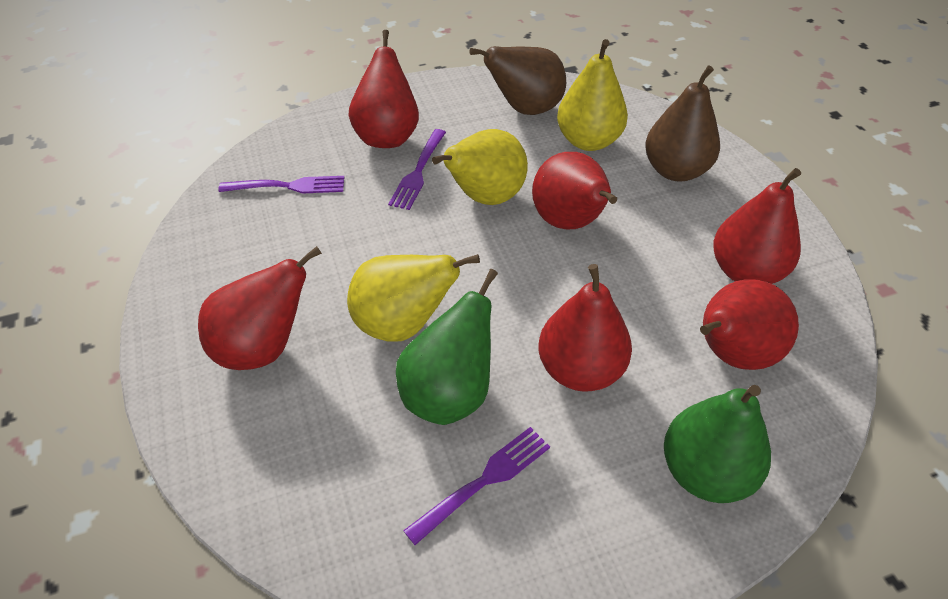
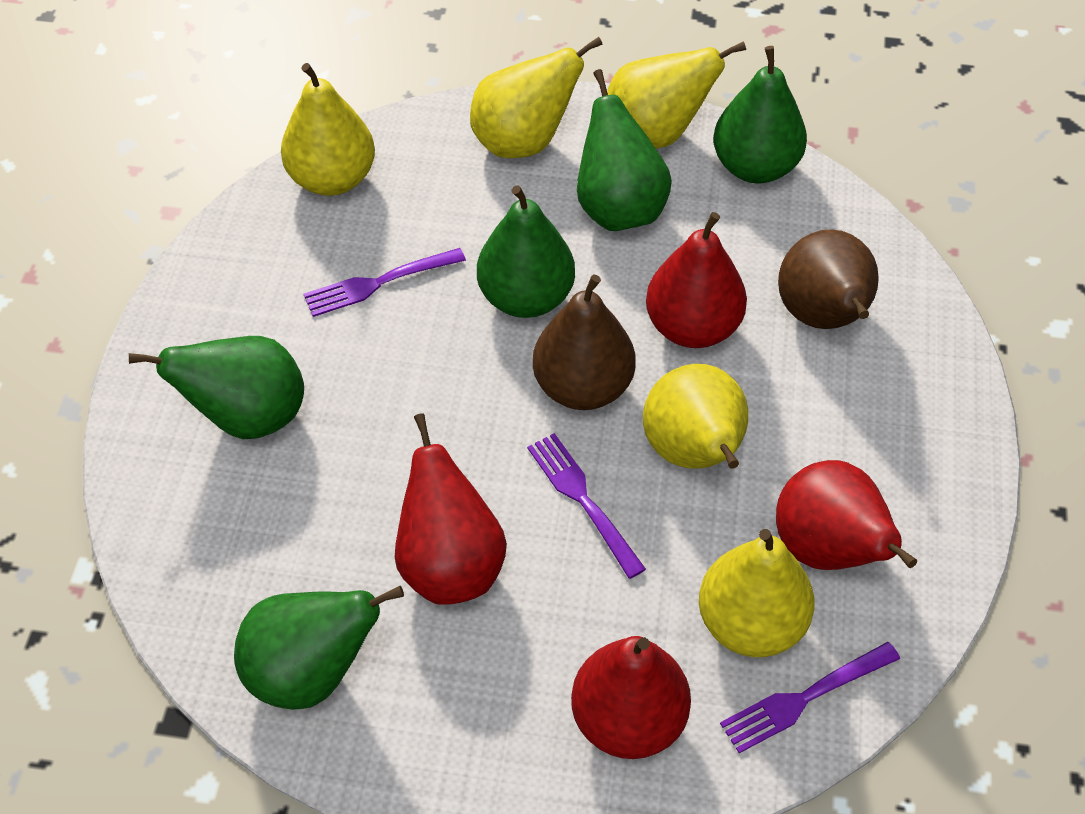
green pear: [396,269,498,425] [664,385,771,503] = 2 -> [129,336,304,439] [234,586,404,710] [477,185,575,318] [577,69,672,231] [713,46,807,184] = 5
red pear: [198,246,322,370] [349,30,419,148] [532,152,617,229] [538,264,632,392] [700,279,799,370] [713,168,801,284] = 6 -> [395,413,507,604] [571,636,691,759] [646,212,747,348] [776,460,917,570] = 4
yellow pear: [347,254,480,342] [432,129,528,205] [557,39,628,151] = 3 -> [281,63,375,196] [470,37,603,158] [607,41,746,149] [643,364,748,469] [699,529,815,657] = 5

